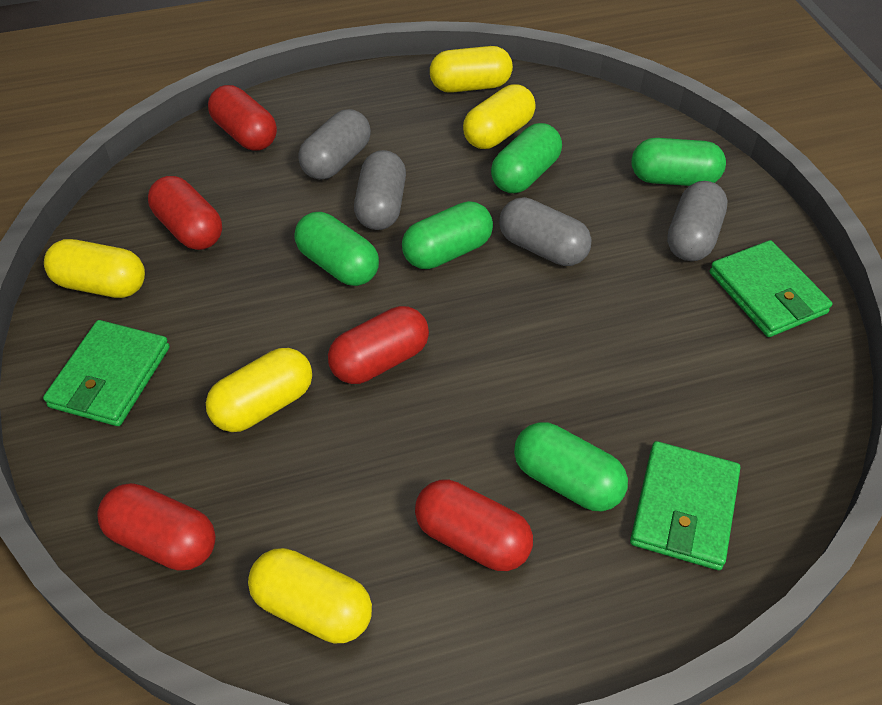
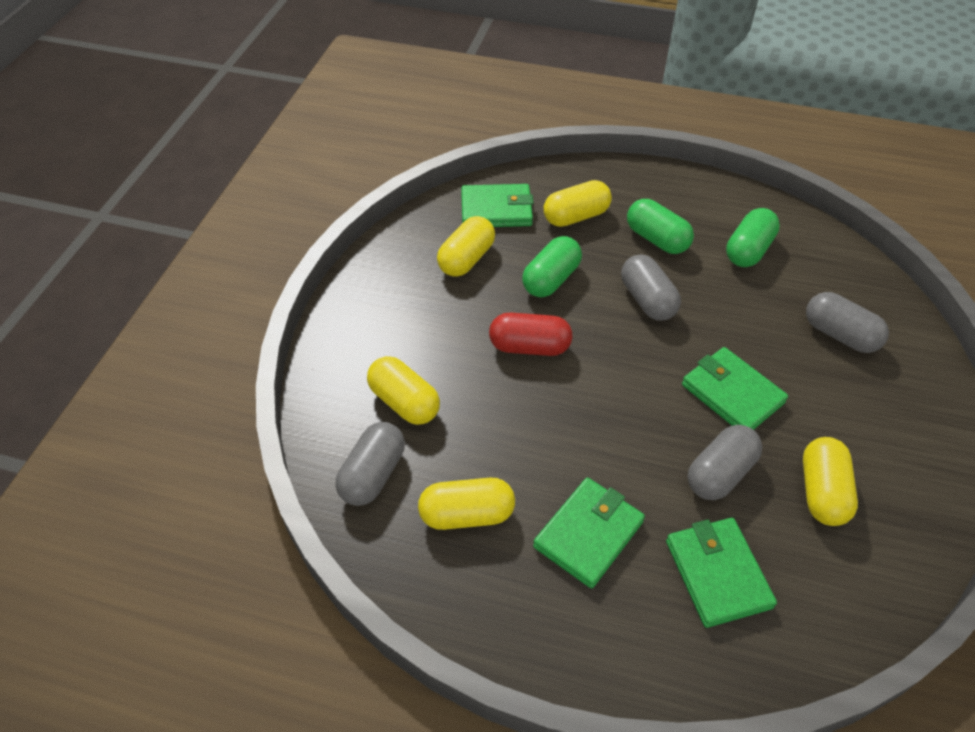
green capsule: [295,212,379,286] [402,201,493,269] [491,123,562,193] [514,422,628,511] [632,138,726,186] = 5 -> [522,236,582,297] [627,199,694,254] [726,208,780,267] = 3
green wallet: [43,320,170,426] [630,441,740,570] [710,240,832,337] = 3 -> [461,184,534,227] [533,478,645,588] [666,518,777,628] [682,347,788,430] = 4
red capsule: [97,483,216,570] [148,176,222,250] [208,85,277,151] [328,306,429,384] [415,479,533,571] = 5 -> [489,313,573,356] = 1

